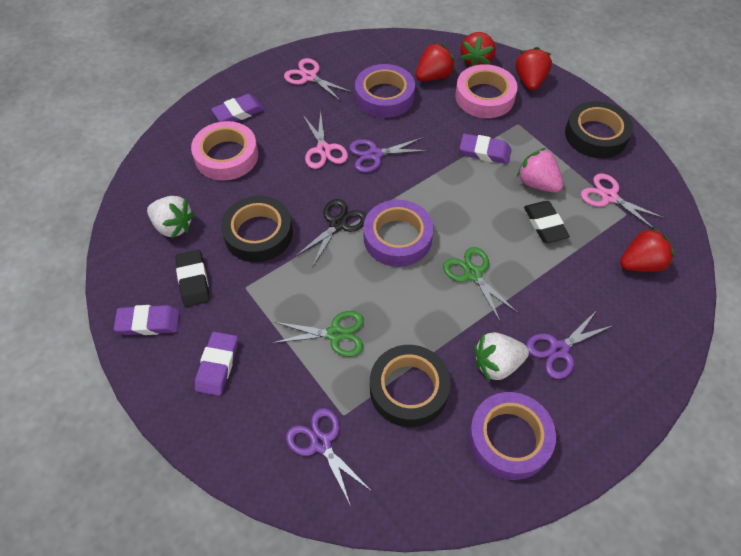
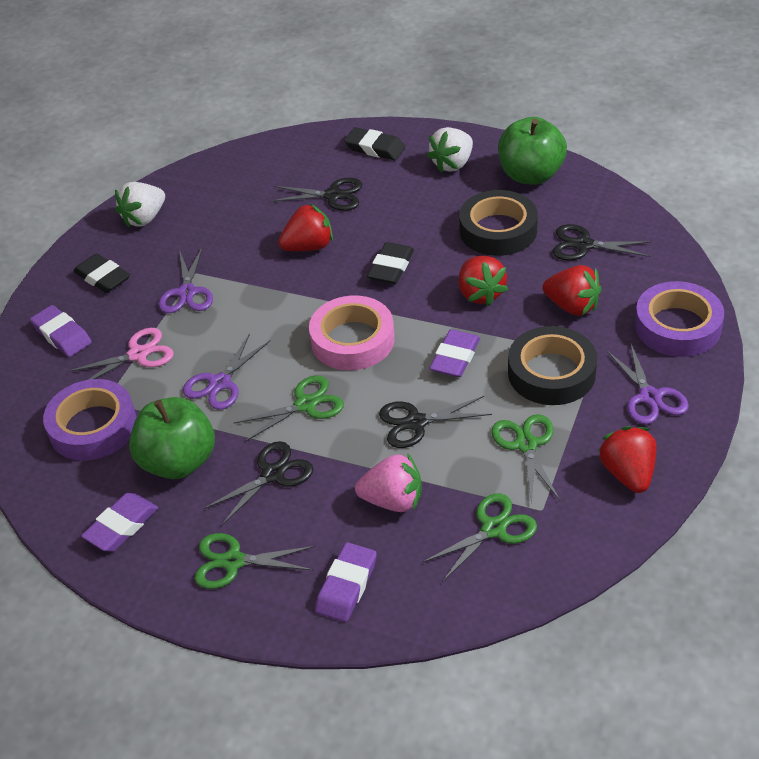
black eraser: [176,250,210,307] [524,201,570,243] = 2 -> [73,253,130,293] [344,127,405,160] [367,242,414,284] = 3
black scissors: [295,199,367,267] = 1 -> [203,441,313,526] [271,178,362,211] [379,396,492,448] [553,224,652,261] = 4
black tape: [221,196,293,262] [370,345,451,427] [565,101,633,158] = 3 -> [459,190,538,256] [508,326,597,405] = 2
green apple: none = 0 -> [129,397,215,479] [498,117,567,185] = 2
green scissors: [273,311,364,357] [443,247,518,323] = 2 -> [194,533,315,589] [234,375,344,442] [422,493,537,582] [491,414,560,505] = 4
pink scissors: [284,58,353,101] [303,111,348,169] [581,173,664,228] = 3 -> [68,328,174,380] = 1
pink tape: [191,121,258,181] [455,64,518,118] = 2 -> [309,296,395,370] = 1
purple tape: [355,64,415,118] [363,200,434,267] [469,392,556,480] = 3 -> [43,379,137,461] [635,281,724,357] = 2

